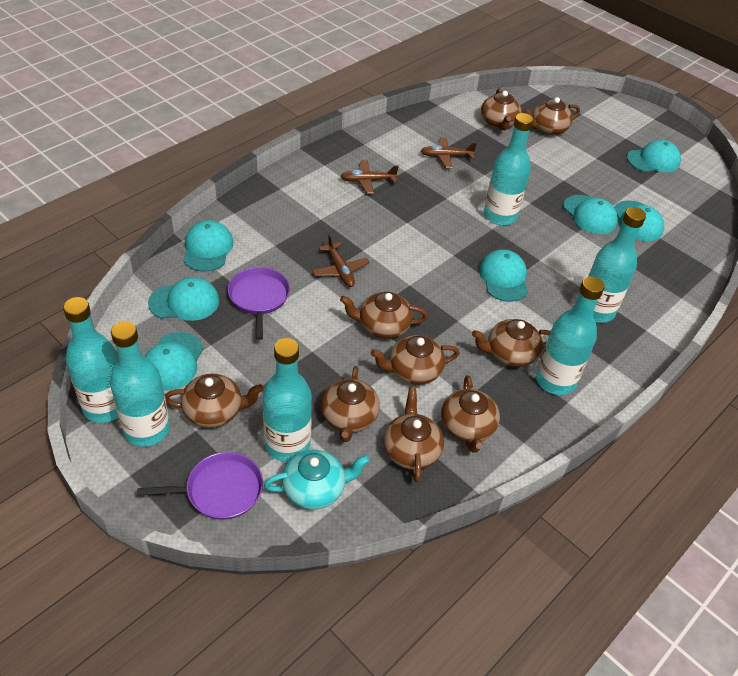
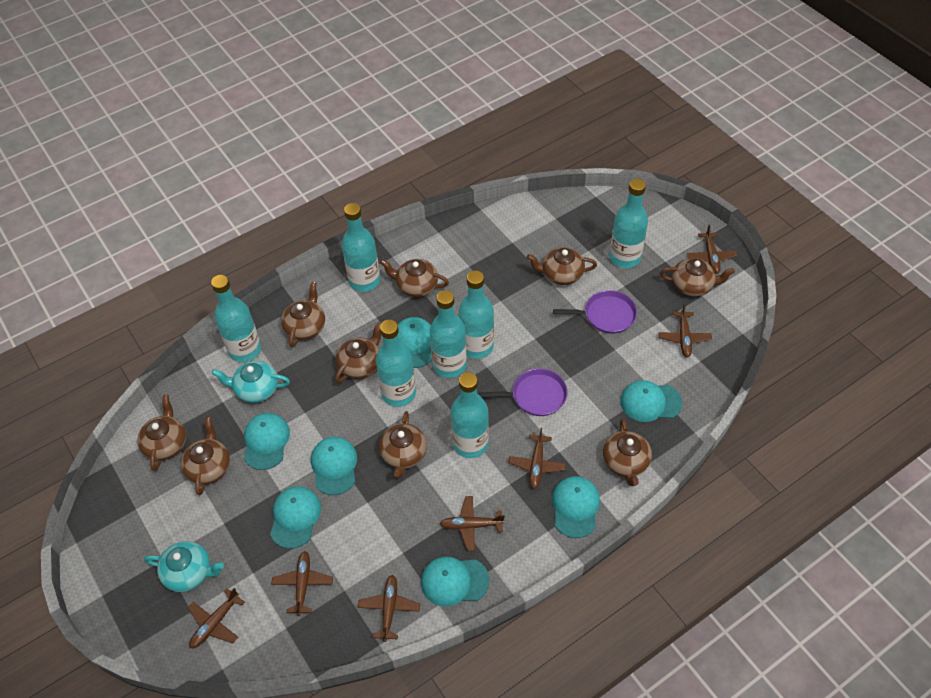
brown plane: [312,234,370,287] [340,160,399,194] [421,137,477,168] = 3 -> [188,588,245,648] [271,551,333,616] [358,575,420,642] [440,496,505,551] [508,428,566,489] [658,304,712,358] [687,225,738,274] = 7
turquoise bottle: [63,297,119,423] [110,321,170,447] [263,338,312,462] [484,113,533,225] [536,276,605,395] [588,207,646,323] = 6 -> [211,275,261,362] [342,203,380,292] [376,320,416,407] [430,290,467,378] [451,372,489,458] [459,270,494,359] [609,179,648,268] = 7
turquoise teapot: [264,449,370,510] = 1 -> [144,541,224,592] [212,361,290,403] = 2

